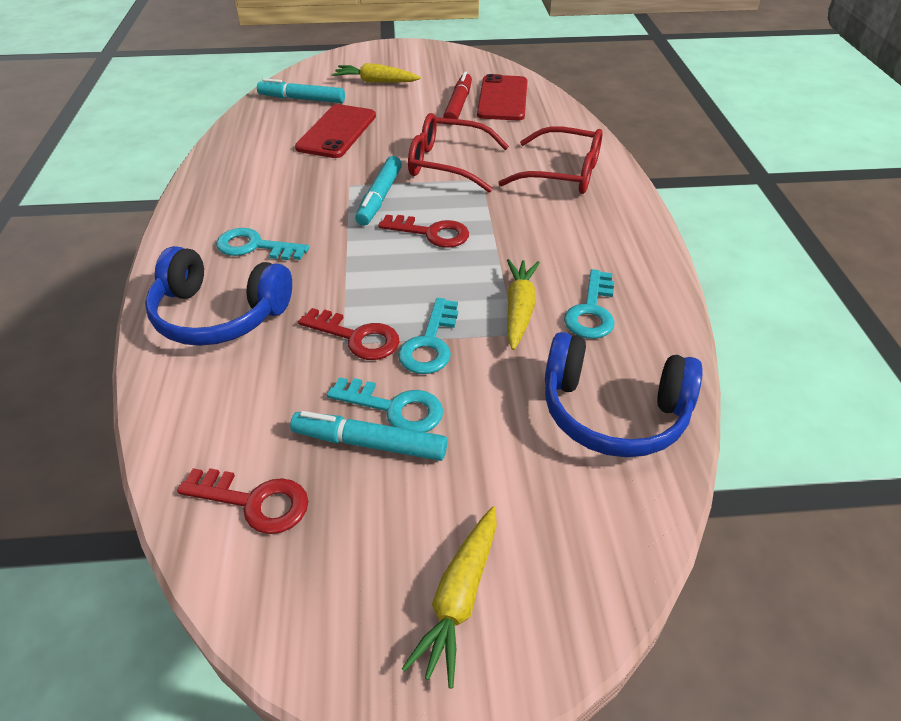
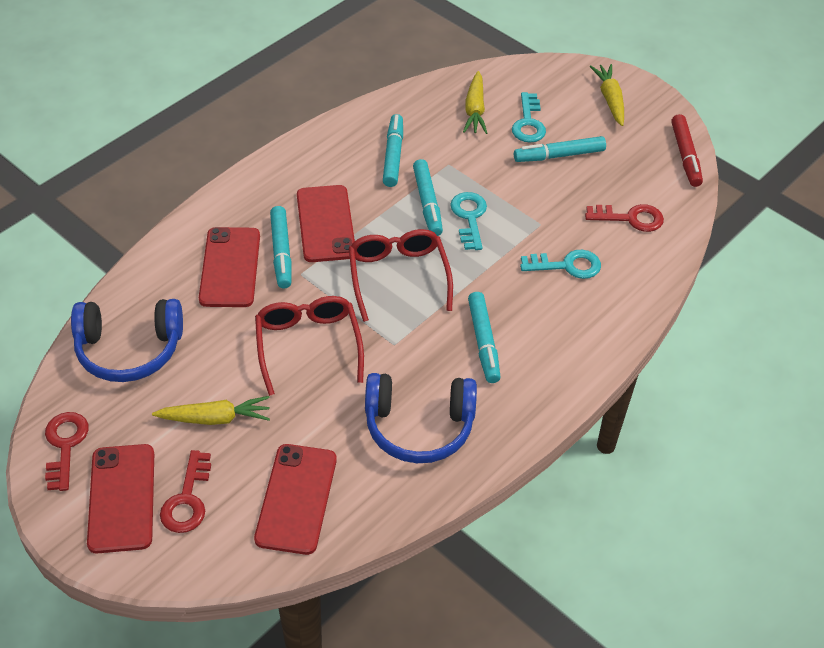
red phone: [295,104,376,158] [477,74,528,120] = 2 -> [87,444,154,553] [199,227,260,307] [254,444,337,555] [297,185,355,262] = 4
turquoise key: [216,228,309,260] [327,377,443,432] [398,298,458,374] [564,269,615,339] = 4 -> [450,192,487,250] [512,92,546,143] [520,250,601,279] = 3
turquoise marker: [257,78,345,103] [290,411,447,461] [355,156,402,226] = 3 -> [270,206,292,289] [383,114,403,187] [413,159,443,236] [468,292,501,383] [514,136,606,162] = 5

